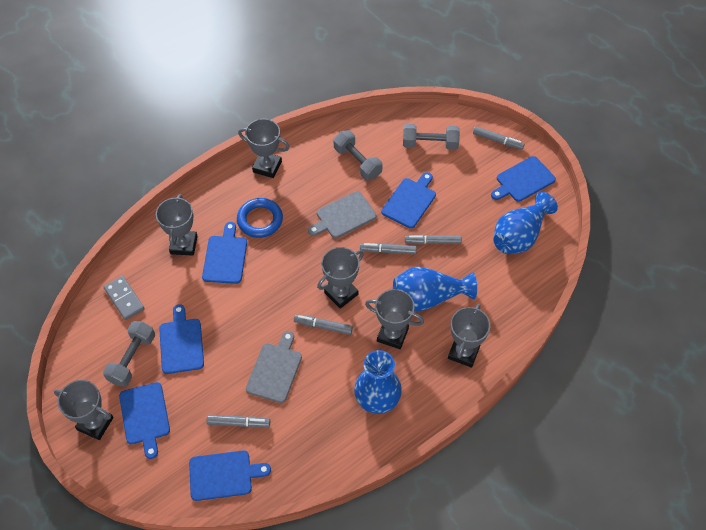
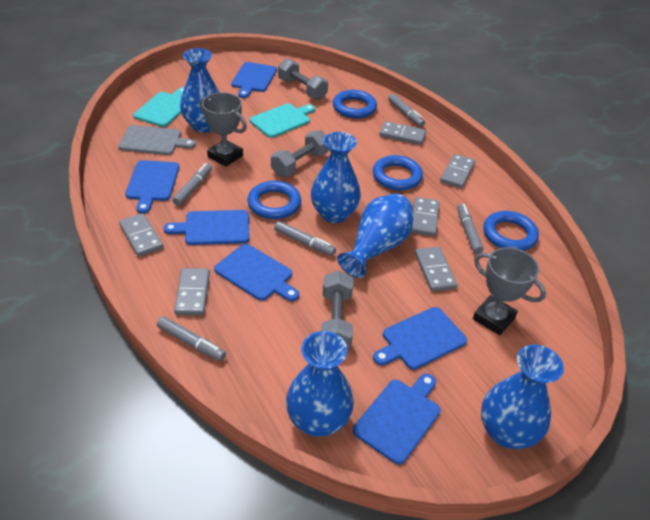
blue ring: [237,198,283,238] = 1 -> [247,181,301,219] [333,90,377,118] [373,155,423,190] [483,211,539,251] = 4
blue vase: [354,350,402,414] [393,267,477,311] [493,192,558,254] = 3 -> [180,48,219,133] [286,331,354,437] [311,132,361,223] [337,193,413,278] [481,345,564,449] = 5
grey cutting board: [246,331,302,403] [308,191,376,238] = 2 -> [118,125,196,155] = 1
grey domino: [104,276,145,320] = 1 -> [119,213,163,257] [174,268,210,315] [379,121,426,145] [411,197,440,236] [415,247,457,292] [440,154,475,189] = 6
grey trophy: [54,380,113,440] [156,194,197,256] [238,119,290,178] [317,247,364,309] [365,289,424,349] [448,304,490,368] = 6 -> [200,92,247,167] [473,247,546,335] = 2
turquoise cutting board: none = 0 -> [133,87,184,127] [250,104,315,138] = 2

